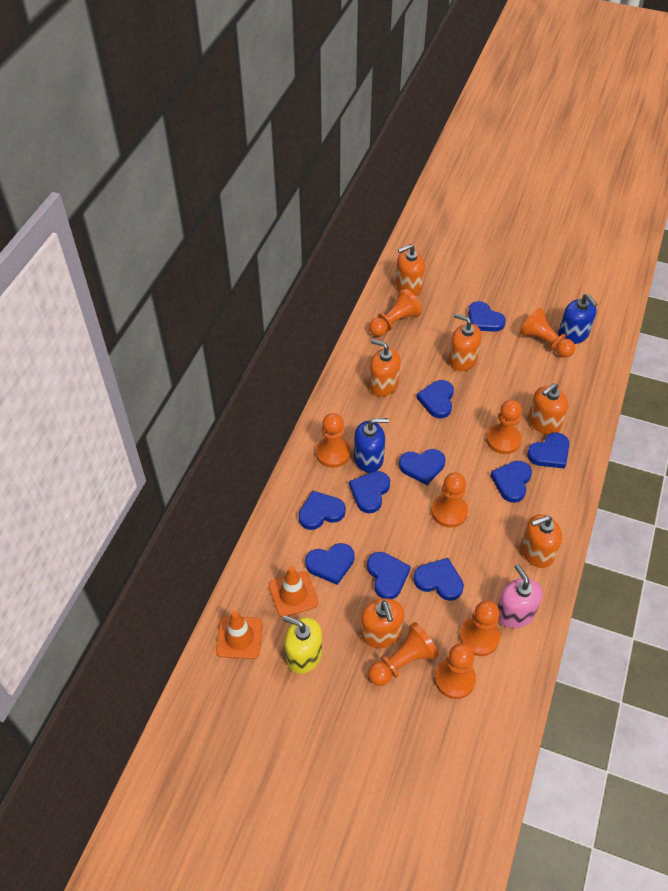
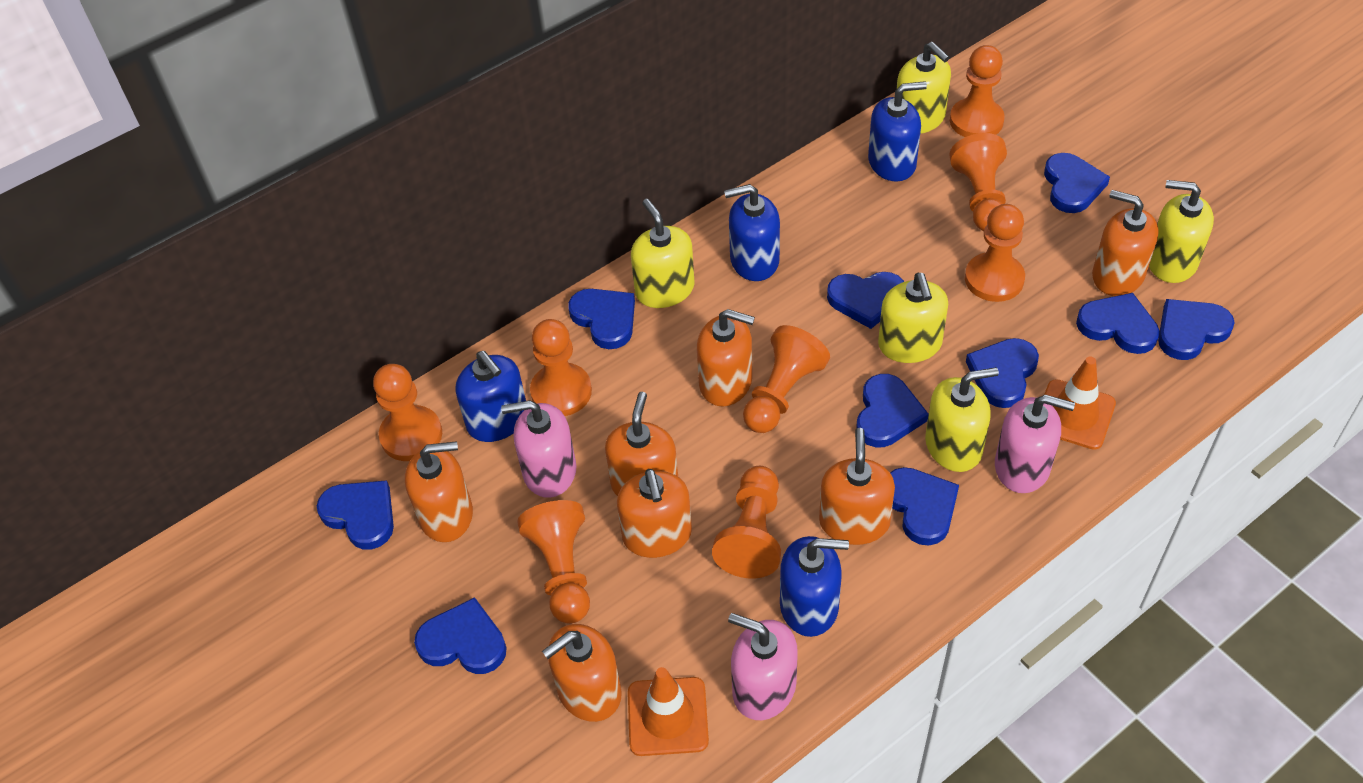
blue soap dispenser: [354,418,389,473] [558,294,598,344] = 2 -> [455,351,526,442] [724,184,780,281] [780,536,849,637] [868,81,927,181] = 4
orange soap dispenser: [360,598,404,648] [369,339,401,397] [396,244,425,296] [449,313,482,371] [521,514,562,568] [528,383,568,435] = 6 -> [405,441,473,542] [542,624,622,722] [605,392,678,496] [617,469,692,558] [697,309,755,406] [819,428,895,545] [1092,190,1159,296] = 7
pink soap dispenser: [498,564,543,628] = 1 -> [501,400,576,498] [728,613,798,720] [995,395,1075,493] = 3
yellow soap dispenser: [282,615,322,674] = 1 -> [631,199,695,308] [878,273,948,363] [896,42,951,134] [925,367,999,472] [1149,180,1214,283] = 5

